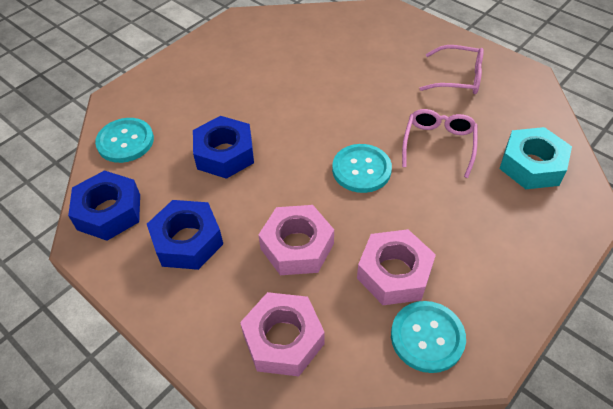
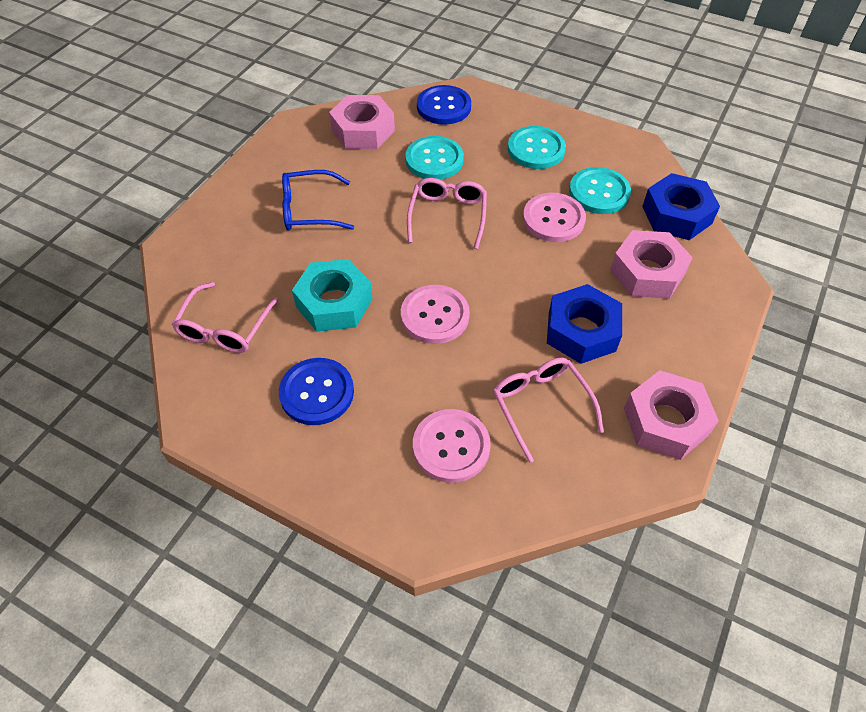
blue button: none = 0 -> [279,358,354,425] [417,85,471,125] = 2
blue glasses: none = 0 -> [282,170,354,231] = 1
blue nut: [68,170,140,241] [147,200,223,270] [193,116,254,179] = 3 -> [547,284,622,364] [642,173,720,240] = 2
pink button: none = 0 -> [401,285,470,344] [413,409,491,483] [523,193,586,242] = 3
pink glasses: [402,109,477,178] [419,45,484,94] = 2 -> [172,282,279,353] [407,178,487,249] [493,357,604,463] = 3

